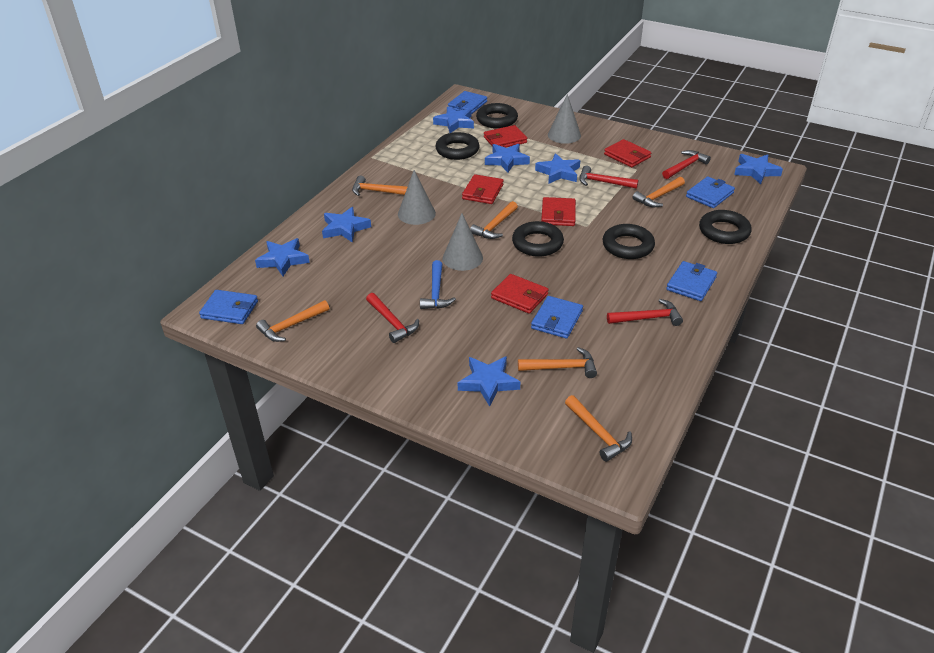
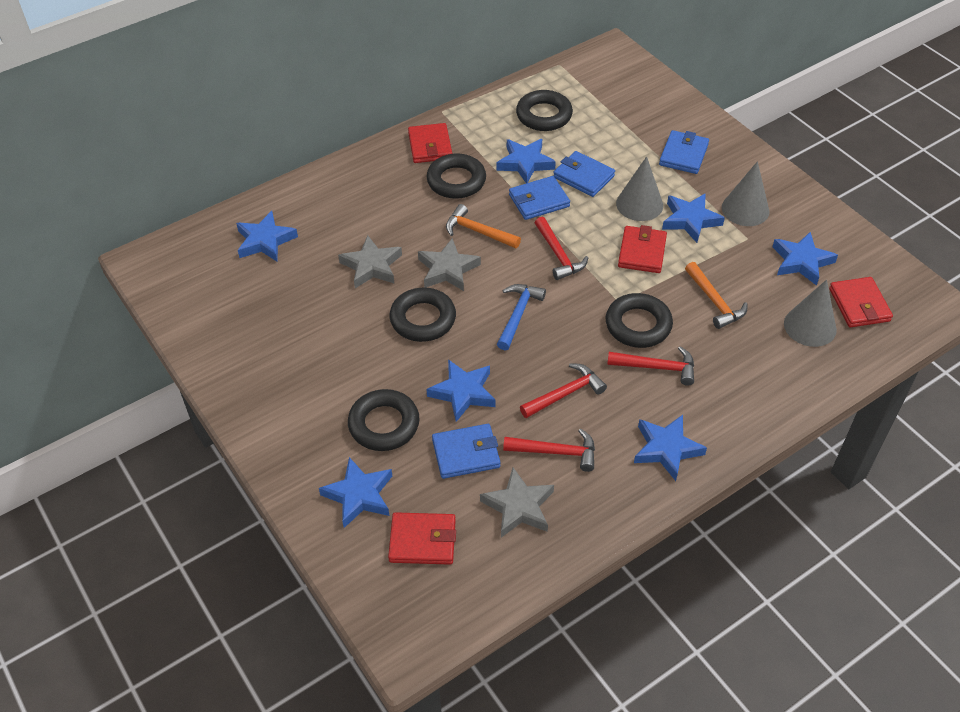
blue wallet: [199,290,258,324] [448,91,487,114] [531,296,583,339] [666,261,717,301] [686,176,735,208] = 5 -> [432,424,500,479] [509,176,570,220] [553,151,615,197] [659,130,709,174] = 4
grey star: none = 0 -> [338,235,402,288] [418,238,481,291] [480,467,554,538] = 3
orange hammer: [256,300,329,342] [352,175,408,196] [470,201,518,239] [518,347,597,378] [565,395,632,462] [633,177,685,207] = 6 -> [446,204,521,248] [685,262,748,329] = 2
red wallet: [462,174,504,204] [484,125,527,148] [491,274,549,314] [541,197,576,226] [604,139,651,167] = 5 -> [388,512,456,565] [408,123,452,163] [618,225,667,273] [829,277,893,327] = 4

